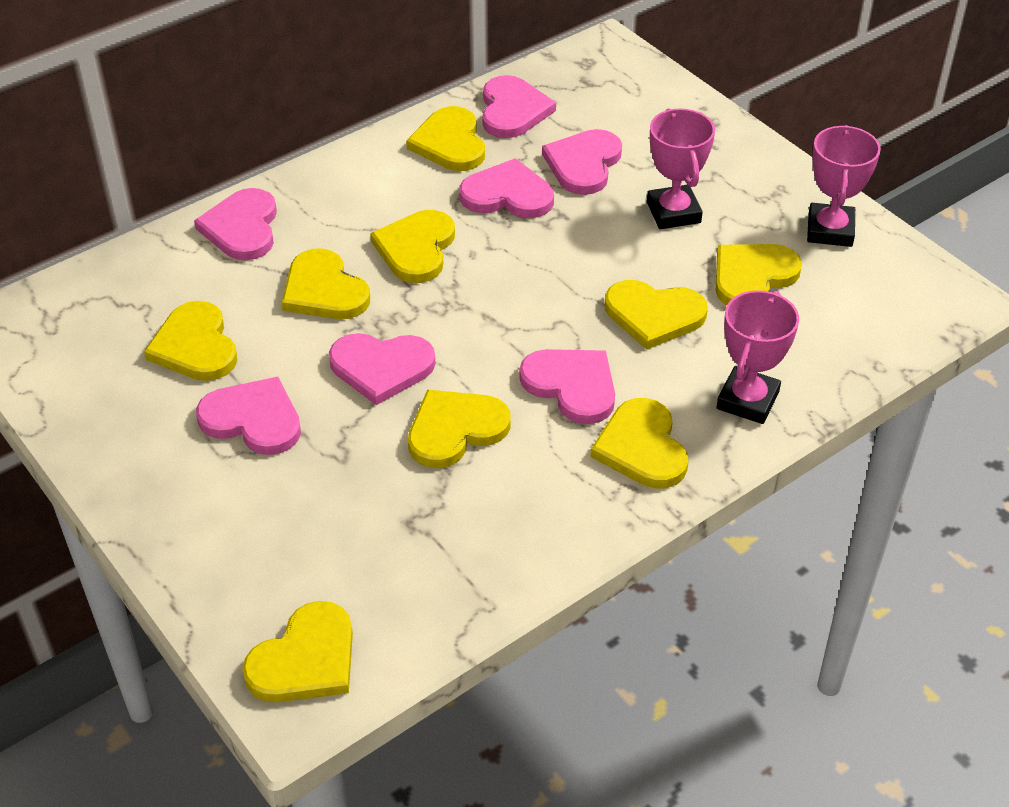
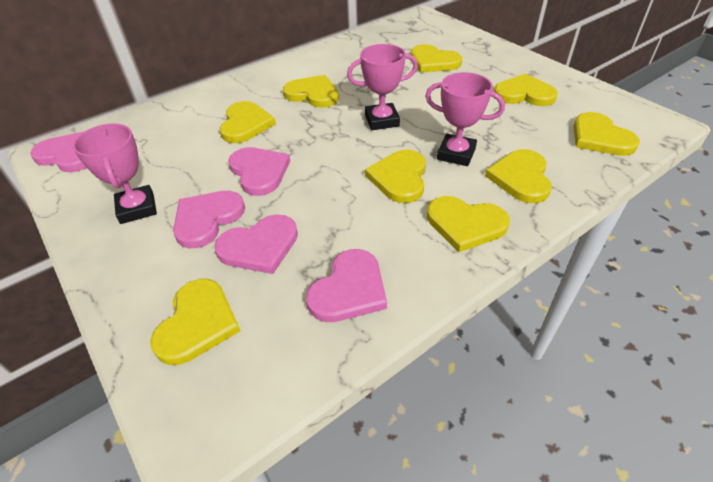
pink heart: [194,188,277,260] [196,377,301,455] [329,333,435,405] [459,158,554,218] [482,75,556,138] [519,349,615,424] [542,129,622,195] = 7 -> [30,131,86,172] [173,191,245,248] [214,214,298,274] [228,147,290,196] [306,249,387,322] = 5

